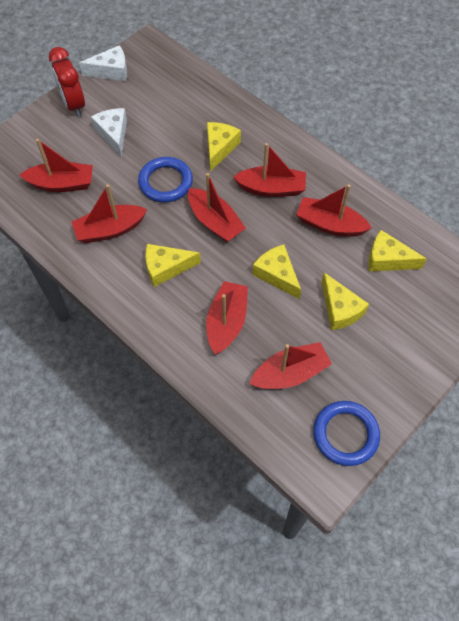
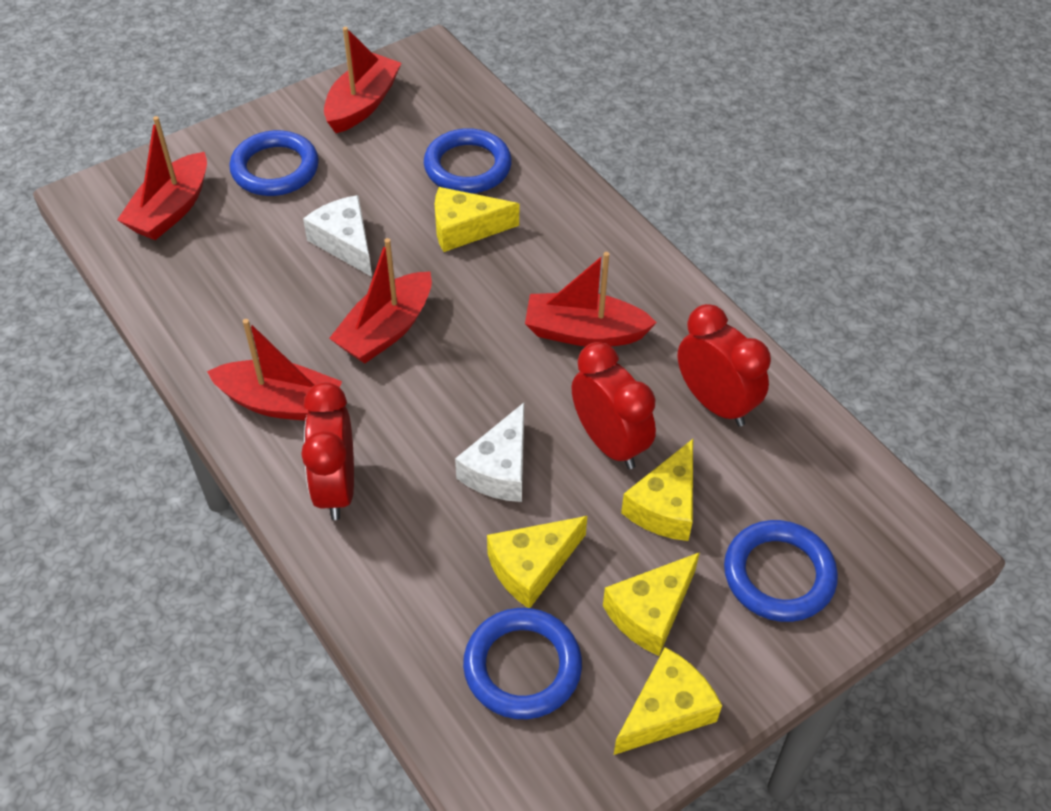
blue ring: [138,157,193,202] [313,401,380,466] = 2 -> [229,130,319,196] [424,128,512,194] [463,608,582,719] [724,520,838,622] = 4
red boat: [20,139,93,192] [72,184,147,243] [188,173,246,242] [206,281,248,355] [233,143,306,197] [249,342,332,389] [296,184,372,237] = 7 -> [117,116,207,240] [207,319,342,421] [324,27,402,133] [329,238,432,363] [525,252,657,347] = 5
red clock: [49,47,85,117] = 1 -> [301,382,354,520] [572,342,656,469] [678,304,771,427] = 3

